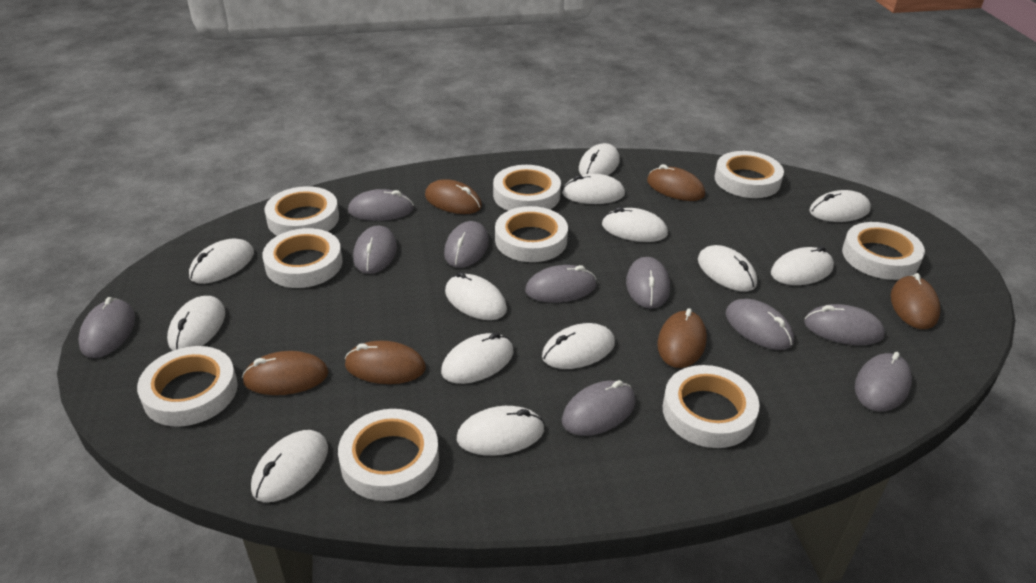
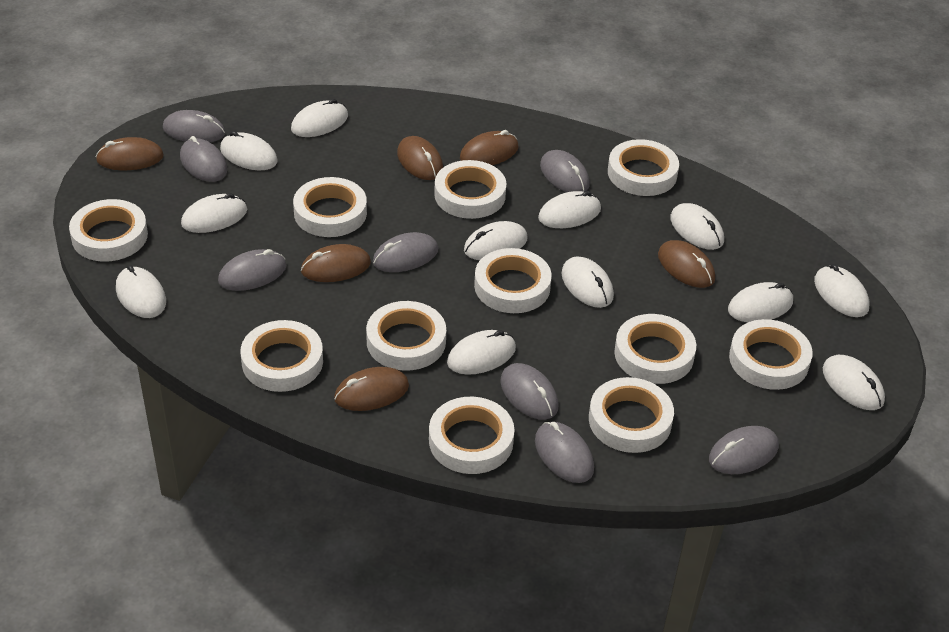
grey mouse: [78,297,135,358] [348,189,414,221] [353,226,397,274] [444,221,489,268] [525,265,596,303] [562,380,636,436] [626,257,670,309] [725,299,794,350] [804,304,885,345] [855,352,912,412] = 10 -> [163,110,225,142] [180,136,228,182] [218,249,286,291] [373,232,438,272] [500,363,559,420] [535,422,594,483] [540,150,590,192] [709,426,779,474] = 8
white mouse: [167,296,225,351] [189,238,254,284] [251,430,328,502] [441,332,513,384] [445,272,507,320] [457,406,544,456] [542,323,615,369] [562,174,625,204] [579,143,620,176] [602,207,668,242] [698,245,757,292] [771,246,834,285] [809,190,871,222] = 13 -> [116,265,166,318] [181,193,247,233] [220,131,278,170] [291,99,348,137] [447,330,516,375] [464,221,528,260] [538,191,601,228] [562,257,614,308] [670,203,724,250] [728,282,793,322] [814,264,869,317] [823,355,885,410] = 12
white tape: [137,346,238,427] [262,228,343,288] [264,186,339,236] [338,409,439,501] [493,165,561,211] [495,206,568,262] [663,365,760,448] [715,151,784,198] [842,222,925,280] = 9 -> [69,199,148,262] [241,320,323,392] [293,177,367,237] [366,301,446,371] [429,397,515,474] [434,160,506,219] [474,248,552,313] [589,377,674,453] [608,139,679,196] [614,314,696,384] [729,319,813,390] = 11

